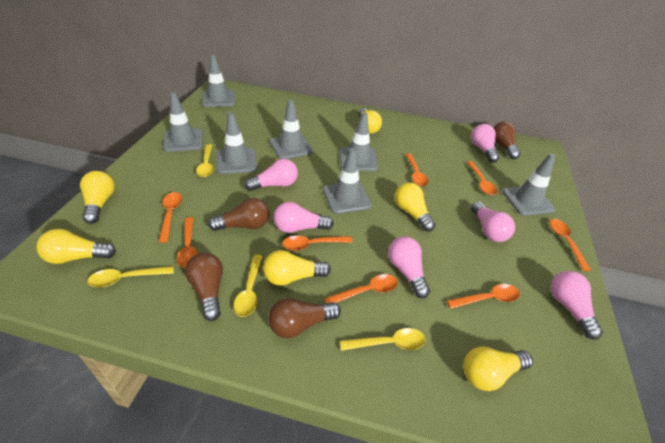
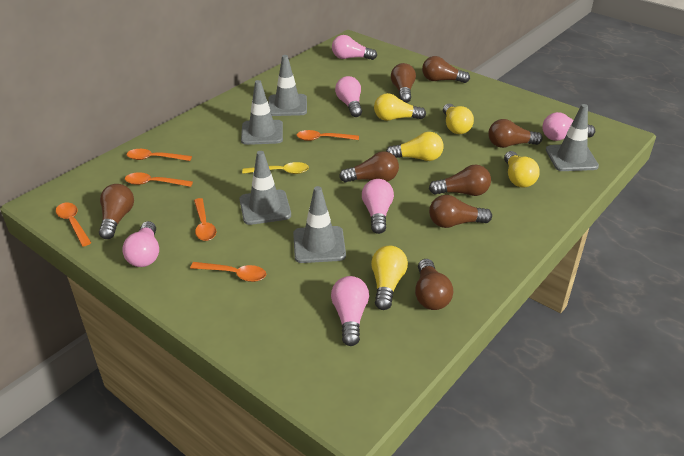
brown light bulb: [185,253,223,321] [208,198,269,231] [268,298,341,338] [493,121,521,159] = 4 -> [99,184,134,239] [339,151,399,183] [391,63,416,103] [415,259,453,310] [422,56,470,83] [429,165,491,196] [429,195,492,228] [489,119,543,148] = 8
grey traffic cone: [163,92,202,152] [202,55,235,107] [217,112,257,174] [270,100,313,159] [323,148,372,214] [340,112,378,171] [502,153,555,216] = 7 -> [240,151,291,225] [241,80,283,145] [268,55,307,116] [293,186,346,263] [546,104,599,171] = 5
orange spoon: [159,192,182,243] [177,217,198,268] [282,235,352,251] [324,274,398,304] [405,153,429,186] [447,284,520,309] [467,161,497,195] [550,219,591,271] = 8 -> [56,203,91,247] [125,172,193,187] [127,149,192,161] [190,262,266,282] [194,198,216,241] [297,130,359,141] = 6
yellow light bulb: [37,229,116,264] [80,171,115,224] [263,250,331,286] [359,108,382,134] [395,182,435,231] [463,347,533,391] = 6 -> [371,246,408,310] [374,93,426,121] [386,132,444,161] [443,104,474,134] [504,151,540,188] = 5
yellow spoon: [87,266,174,287] [196,144,213,177] [233,255,263,317] [340,328,426,351] = 4 -> [242,162,309,174] = 1

